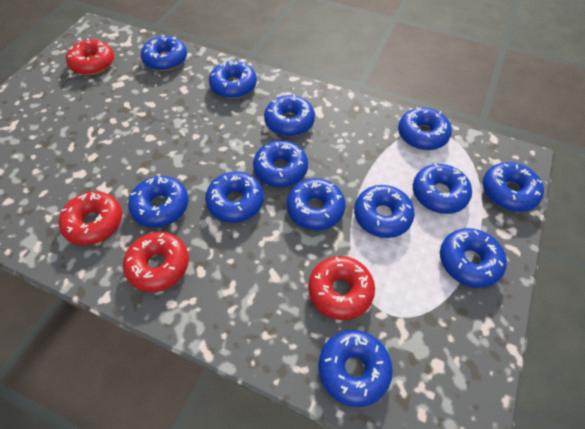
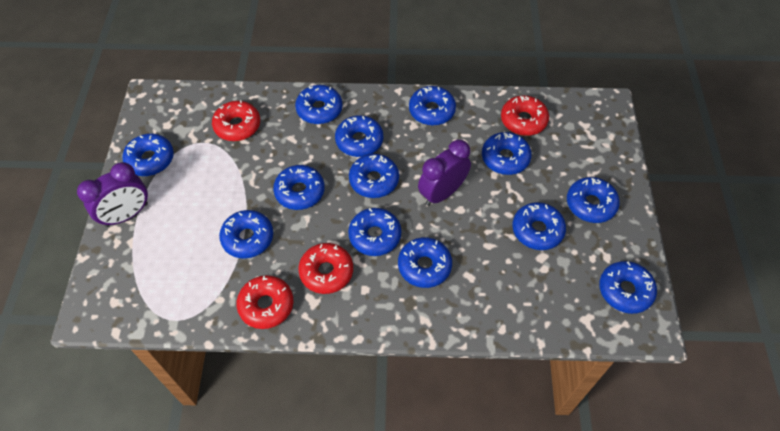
purple clock: none = 0 -> [77,162,148,227] [418,140,471,206] = 2

